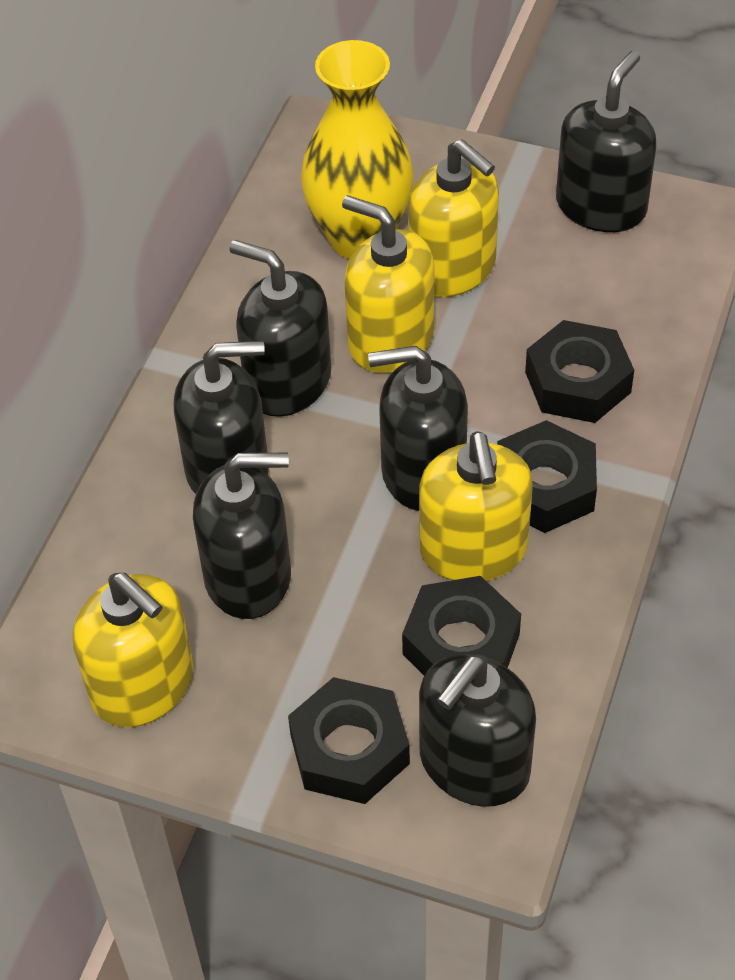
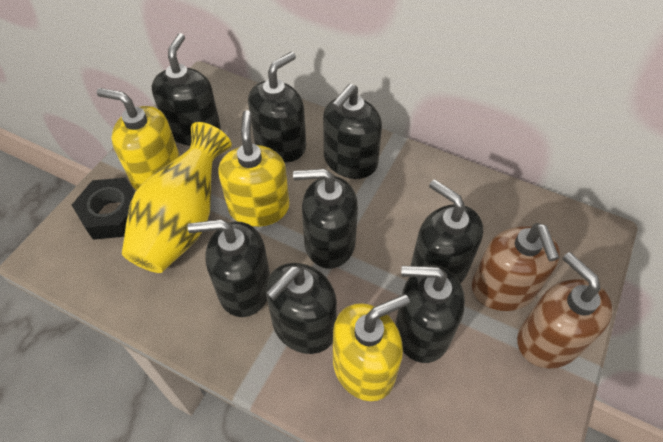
black nut: [288,677,410,804] [402,576,521,676] [497,420,597,533] [525,320,634,423] = 4 -> [72,178,135,240] = 1
black soap dispenser: [174,341,269,494] [193,453,291,619] [229,240,331,417] [368,346,468,511] [419,654,536,807] [556,51,656,232] = 6 -> [152,33,221,146] [188,219,270,317] [248,52,306,163] [266,263,337,354] [293,169,358,269] [323,84,382,179] [395,265,465,363] [411,179,483,284] = 8
brown soap dispenser: none = 0 -> [472,223,560,311] [517,252,613,368] = 2
yellow soap dispenser: [73,573,193,727] [342,195,434,373] [408,139,499,297] [419,431,533,581] = 4 -> [97,88,180,190] [218,110,290,227] [333,294,410,401] = 3

